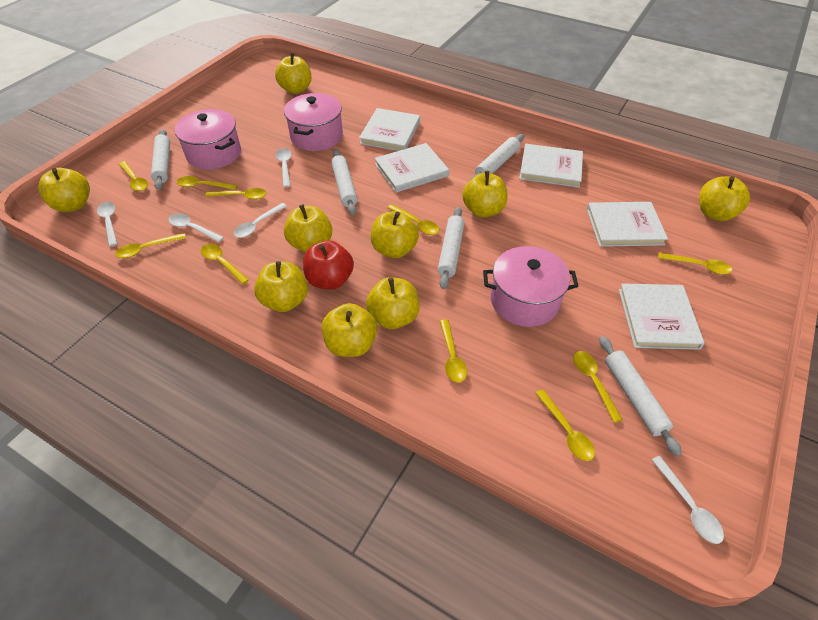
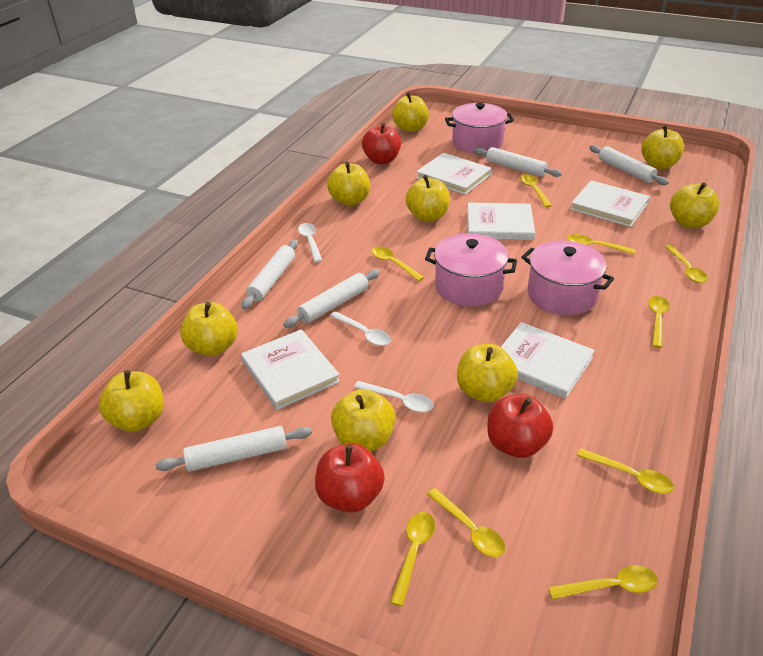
red apple: [303,240,354,290] = 1 -> [315,444,385,513] [362,123,401,164] [487,394,553,458] = 3
white spoon: [97,202,117,246] [168,213,224,242] [234,203,287,238] [276,148,292,187] [651,456,724,544] = 5 -> [298,223,322,262] [330,311,391,346] [354,381,434,412] = 3
yellow spoon: [115,233,186,258] [119,161,148,191] [176,176,237,190] [201,244,249,285] [205,188,266,200] [387,204,439,235] [440,319,467,382] [535,389,595,461] [573,351,623,423] [658,253,732,274] = 10 -> [372,246,425,281] [390,512,435,607] [427,488,505,557] [520,174,552,207] [548,565,658,600] [567,234,636,254] [577,448,674,494] [648,296,670,348] [664,244,708,283] = 9

